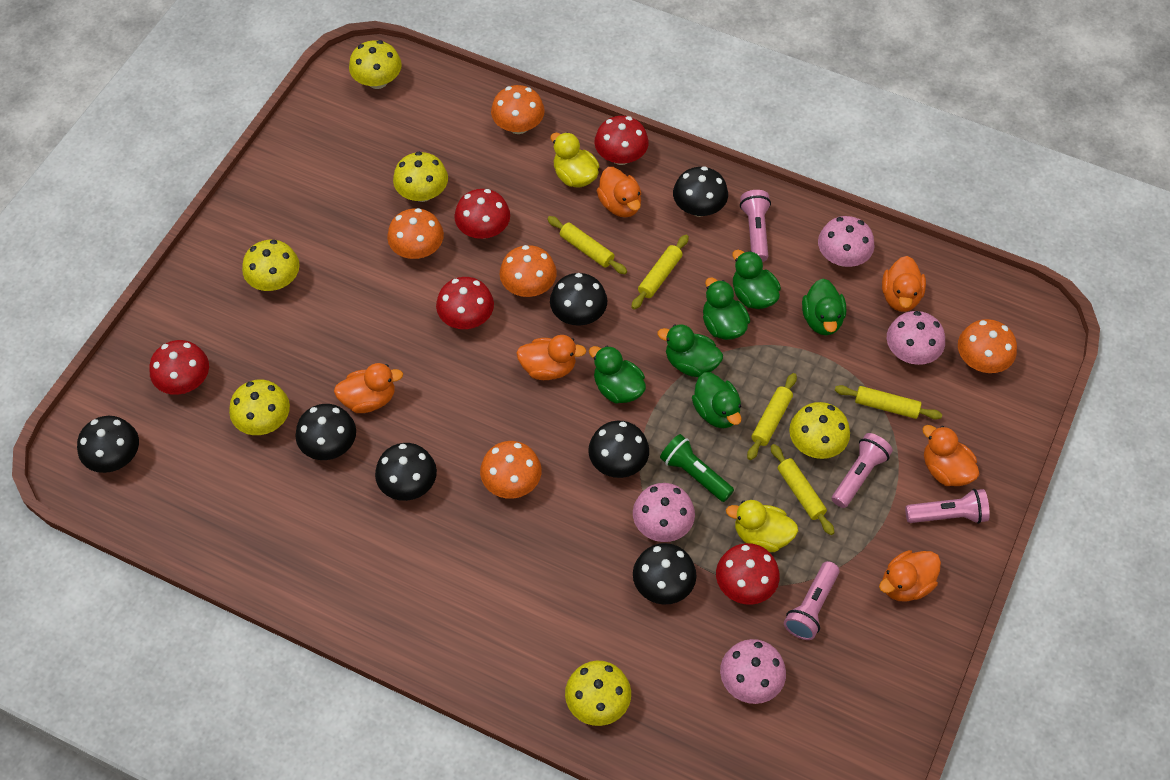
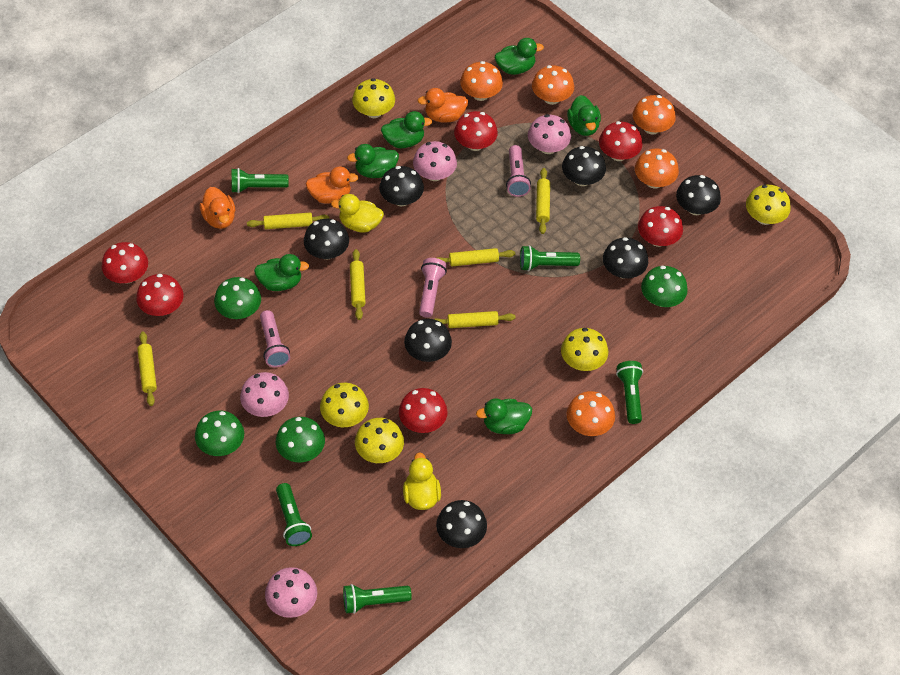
green flashlight: [660,434,734,502] = 1 -> [231,168,289,193] [276,483,312,546] [343,584,412,614] [520,245,580,271] [616,361,643,424] = 5
green mushroom: none = 0 -> [195,411,244,456] [214,277,261,319] [276,417,325,462] [641,266,688,307] = 4
orange duck: [334,363,403,413] [516,335,586,380] [596,167,641,217] [879,550,941,602] [882,256,926,312] [922,425,979,486] = 6 -> [200,187,235,229] [306,166,359,204] [417,88,468,122] = 3
pink flashlight: [740,190,771,262] [784,561,839,640] [832,433,893,508] [905,489,990,524] = 4 -> [260,310,290,367] [419,258,447,318] [506,145,531,197] = 3
red mushroom: [149,340,209,395] [436,277,494,329] [454,189,510,239] [594,116,649,165] [716,543,780,605] = 5 -> [102,242,148,283] [136,274,183,316] [399,388,448,433] [454,111,498,151] [599,121,642,161] [638,206,683,247] = 6
yellow mushroom: [229,380,290,435] [242,240,300,291] [349,40,402,89] [393,152,448,202] [565,661,631,726] [789,402,850,459] = 6 -> [320,383,369,427] [352,78,395,118] [355,418,404,463] [561,328,608,371] [746,185,791,225] = 5
yellow rolling pin: [547,216,627,274] [631,235,689,310] [747,373,797,460] [771,444,835,535] [835,385,942,420] = 5 -> [137,331,157,406] [247,213,329,229] [350,249,366,320] [434,311,516,328] [437,248,515,266] [536,168,550,234] = 6

